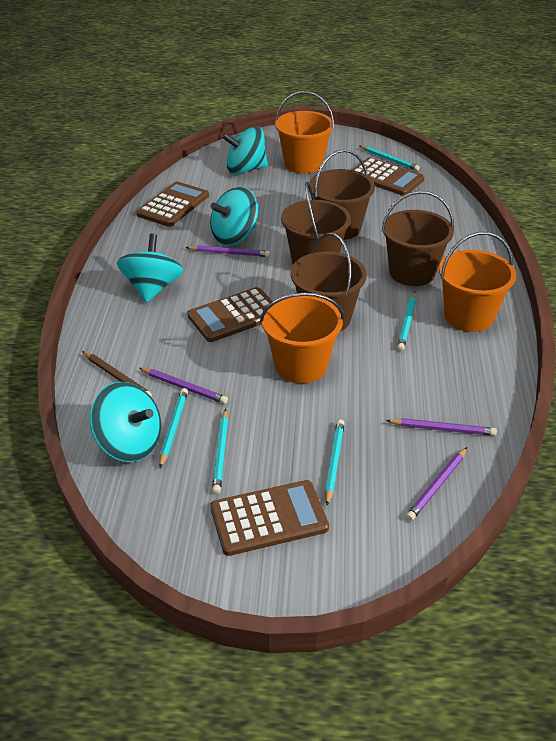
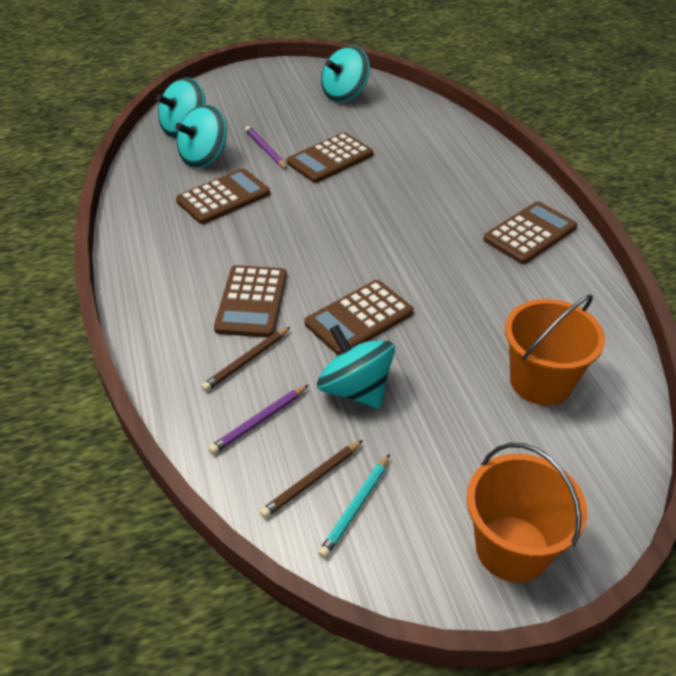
brown bucket: [281,181,351,264] [290,232,367,331] [309,149,375,240] [381,191,454,286] = 4 -> none = 0
brown calculator: [136,181,209,227] [187,287,273,342] [210,480,329,556] [352,157,424,196] = 4 -> [176,168,270,224] [214,265,287,338] [287,132,373,183] [305,280,414,355] [483,201,577,264] = 5
brown pencil: [82,351,152,396] = 1 -> [201,327,290,392] [260,440,363,518] = 2
orange bucket: [260,293,344,383] [275,91,334,173] [439,232,516,332] = 3 -> [466,443,587,582] [505,295,605,405] = 2
purple pencil: [139,368,228,404] [185,245,270,257] [385,418,497,436] [406,447,467,521] = 4 -> [209,385,308,454] [245,126,287,169] = 2
turquoise pencil: [159,388,188,468] [212,409,228,494] [325,419,345,505] [360,145,420,171] [397,292,416,351] = 5 -> [318,454,390,558] = 1

